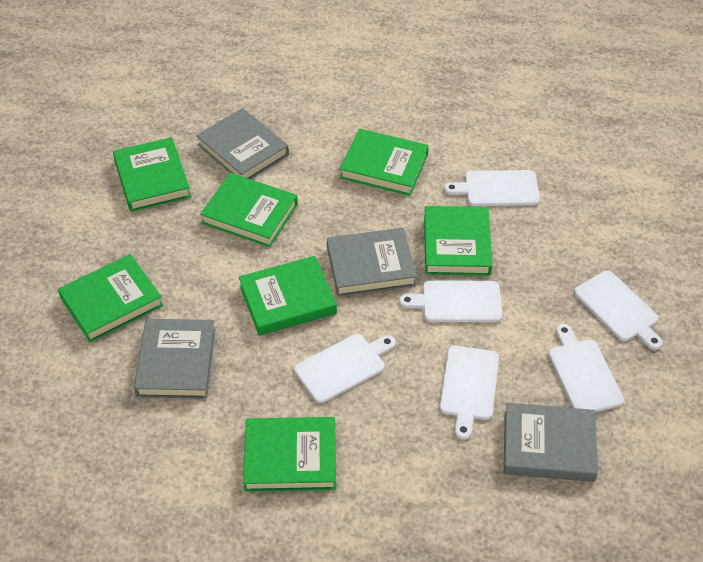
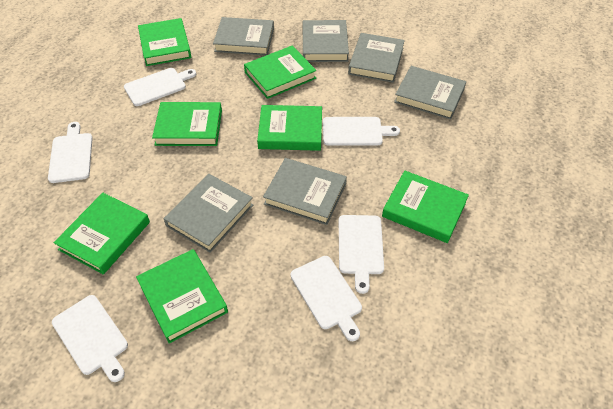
grey book: [134,319,215,399] [196,108,289,179] [327,228,417,297] [504,402,598,482] = 4 -> [164,174,253,253] [213,17,274,56] [263,158,347,225] [303,20,349,62] [348,33,405,83] [394,66,466,120] = 6

